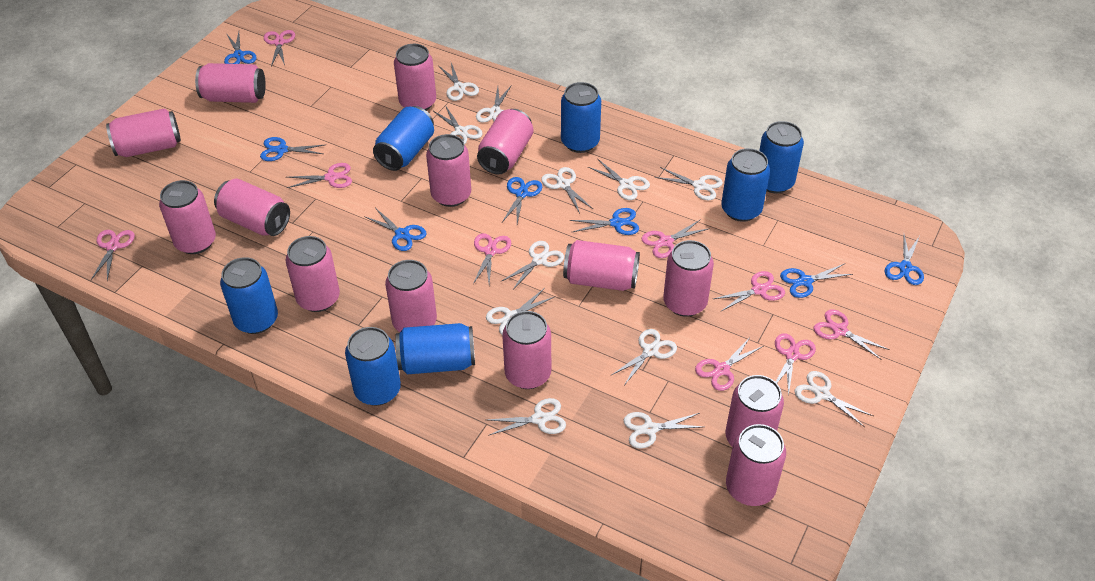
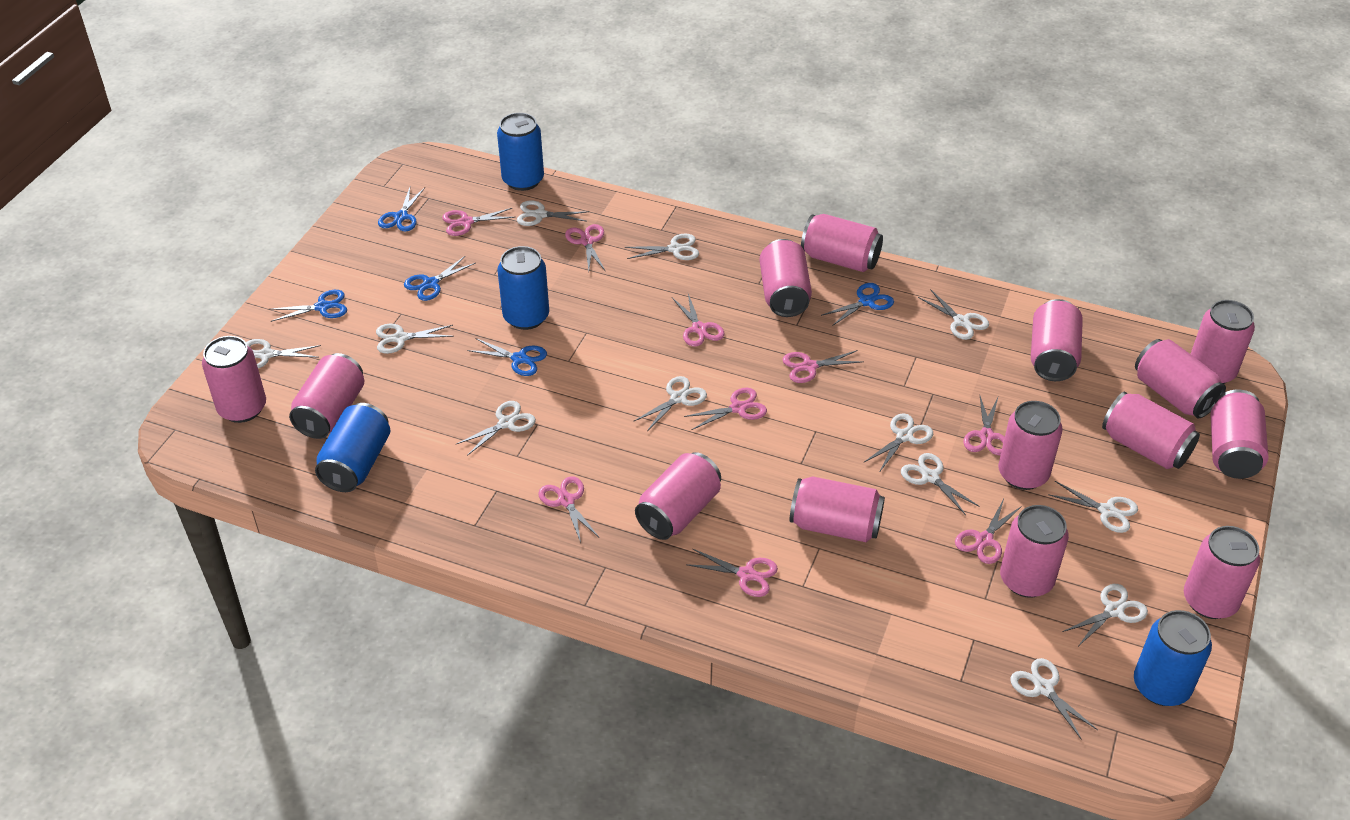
blue can: [220,257,278,334] [345,327,401,406] [373,106,434,171] [395,323,475,374] [561,82,601,153] [721,148,770,222] [759,121,804,193] = 7 -> [315,403,390,492] [497,113,544,191] [497,246,549,330] [1134,610,1212,706] = 4
blue scissors: [224,32,257,64] [260,137,324,161] [364,209,426,251] [502,177,542,224] [570,208,639,235] [780,263,853,298] [884,235,924,285] = 7 -> [269,290,347,322] [378,187,425,232] [404,256,476,301] [467,338,547,376] [821,283,894,326] = 5

